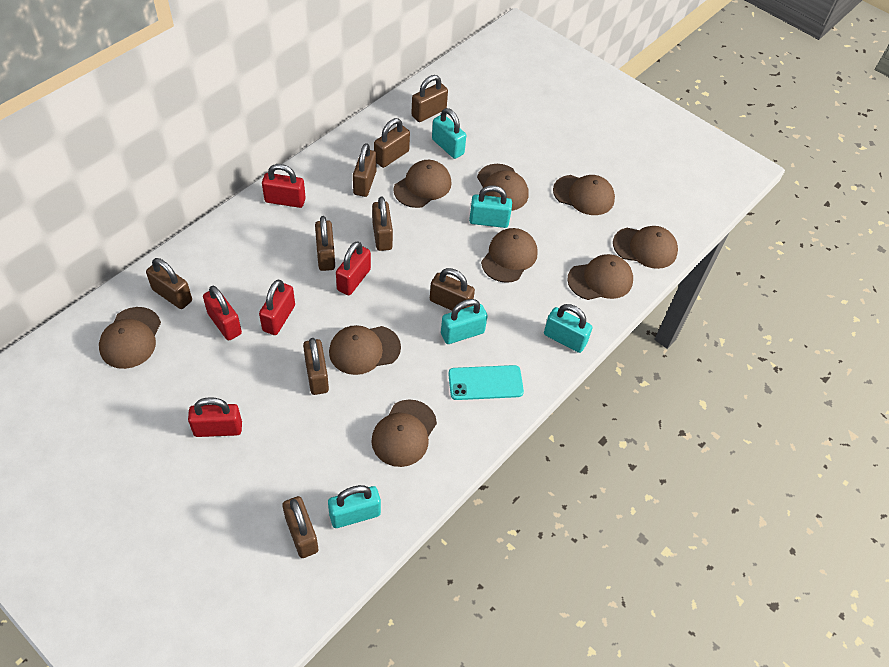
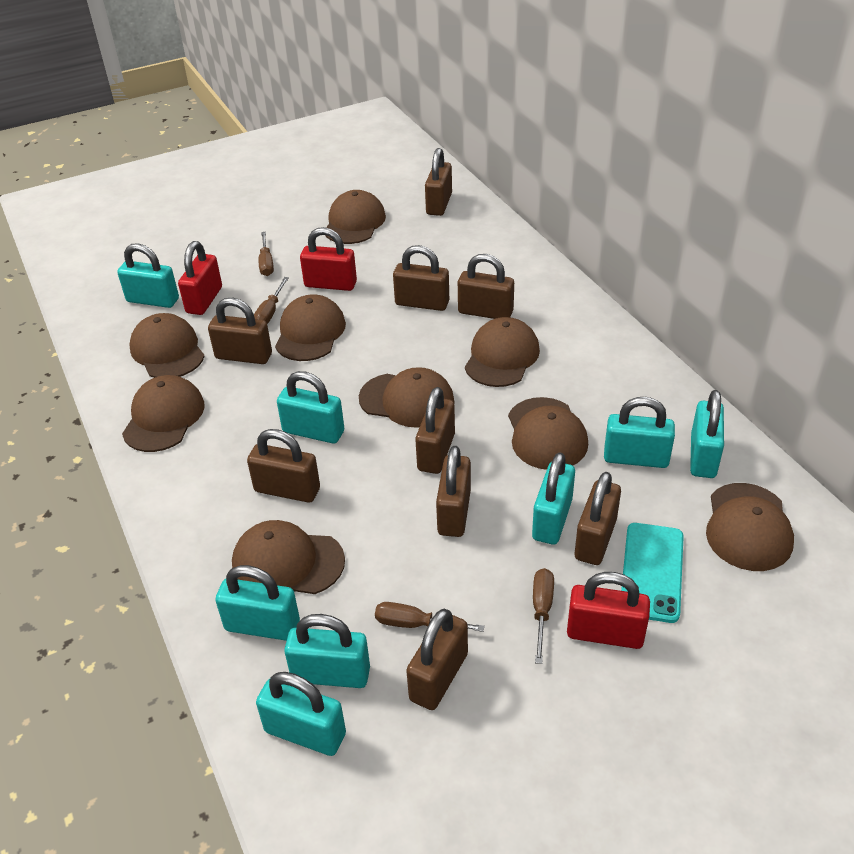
brown screwdriver: none = 0 -> [254,277,289,324] [259,232,274,276] [375,602,484,632] [533,568,554,664] = 4
red padlock: [188,397,242,437] [203,286,242,340] [259,279,295,335] [262,164,306,208] [336,241,371,295] = 5 -> [178,241,222,315] [300,227,357,291] [567,572,650,649] = 3
turquoise padlock: [328,485,381,528] [432,108,466,159] [441,299,488,344] [469,185,512,228] [544,304,593,353] = 5 -> [117,243,179,308] [215,565,300,641] [256,672,346,756] [277,371,344,444] [284,614,370,688] [532,452,575,545] [604,397,675,468] [690,390,724,478] = 8

